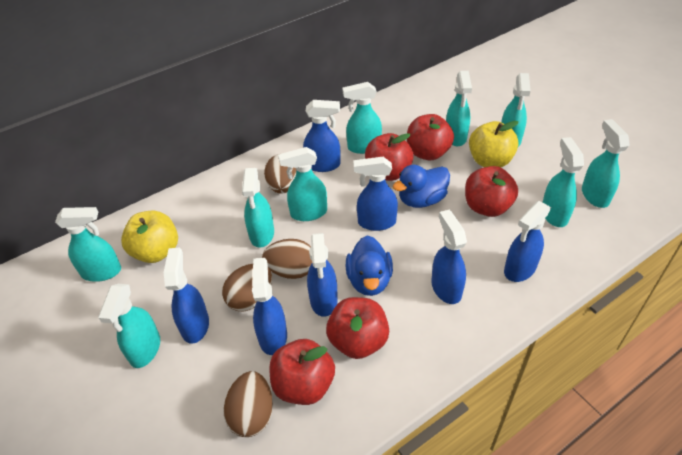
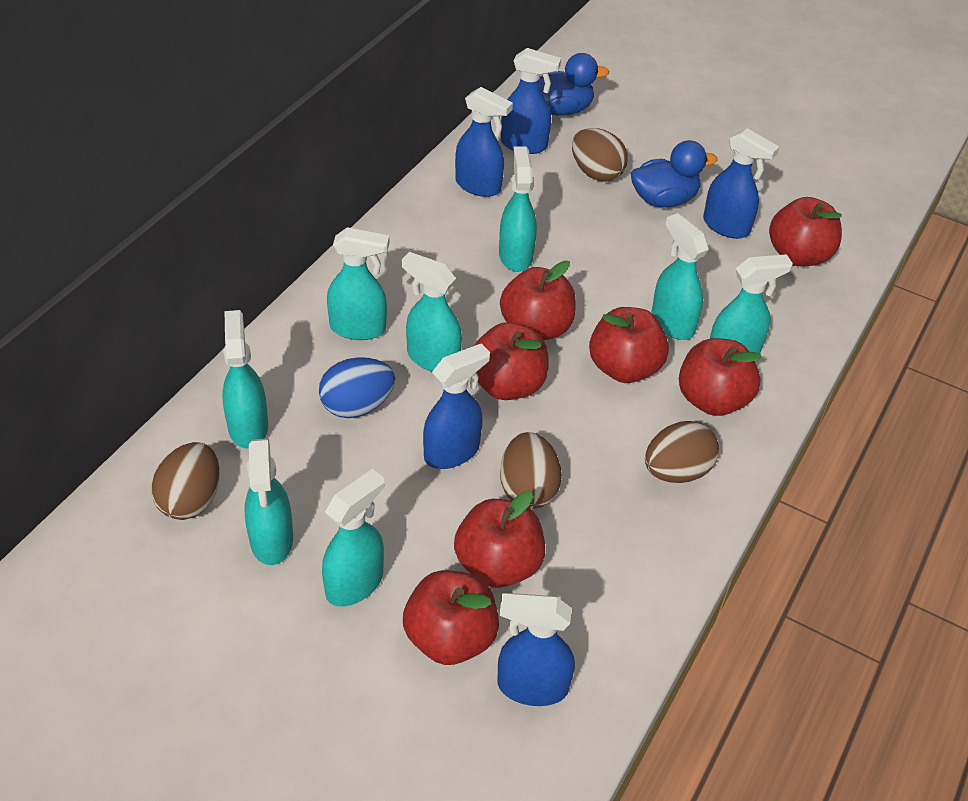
blue egg: none = 0 -> [319,357,395,418] = 1
blue spray bottle: [164,247,209,344] [252,258,287,355] [303,100,340,172] [307,233,338,317] [353,157,398,231] [432,210,467,304] [504,201,551,282] = 7 -> [423,343,490,469] [455,87,513,197] [497,593,575,706] [501,48,561,154] [703,128,779,239] = 5
red apple: [269,339,335,405] [326,297,389,359] [365,133,414,181] [407,114,454,160] [465,166,518,217] = 5 -> [403,570,499,665] [454,491,545,588] [474,322,549,400] [500,261,576,341] [589,307,669,383] [679,338,762,416] [769,197,842,266] = 7
turquoise spray bottle: [55,207,121,282] [98,284,160,368] [242,168,274,248] [278,147,327,221] [342,82,382,154] [446,71,472,146] [501,73,531,147] [543,137,584,227] [582,119,630,208] = 9 -> [222,310,268,448] [244,438,293,565] [322,469,384,607] [327,227,389,340] [401,252,462,372] [499,146,537,272] [652,213,709,340] [710,254,793,353] = 8
yellow apple: [121,210,178,263] [469,121,519,167] = 2 -> none = 0

